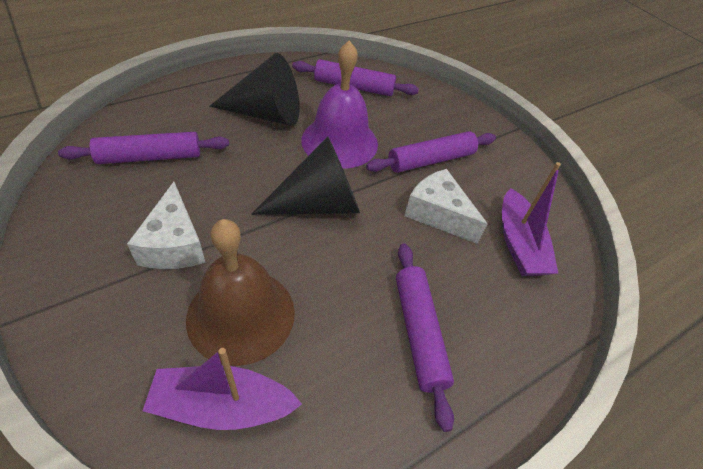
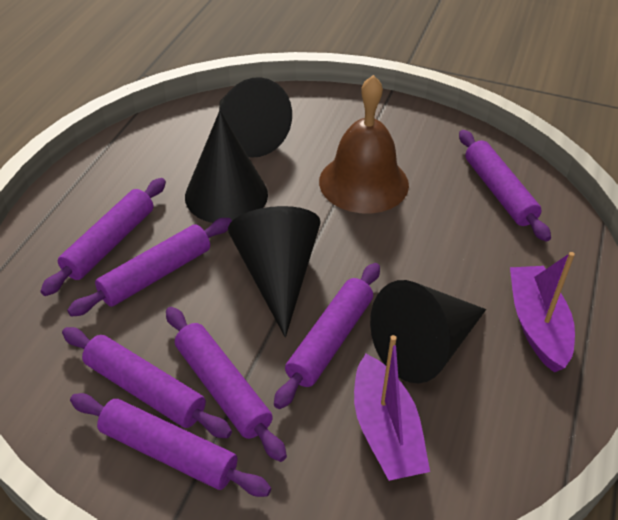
black cone: [209,53,300,126] [251,137,360,215] = 2 -> [185,110,268,223] [219,77,292,158] [228,206,321,337] [370,280,486,383] = 4
purple bell: [301,40,378,168] = 1 -> none = 0
purple rolling pin: [58,132,229,164] [292,59,419,96] [366,131,496,173] [396,244,454,432] = 4 -> [40,178,166,296] [62,327,232,438] [67,218,232,317] [70,393,271,497] [166,307,287,462] [274,263,380,409] [459,130,551,242] = 7
white cheese: [127,182,206,269] [404,169,487,244] = 2 -> none = 0

